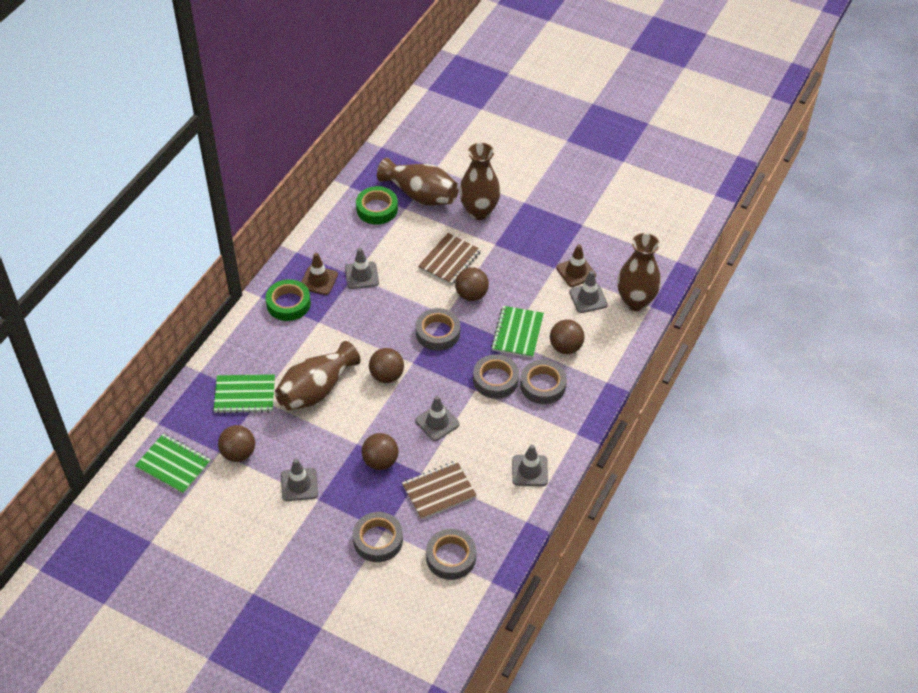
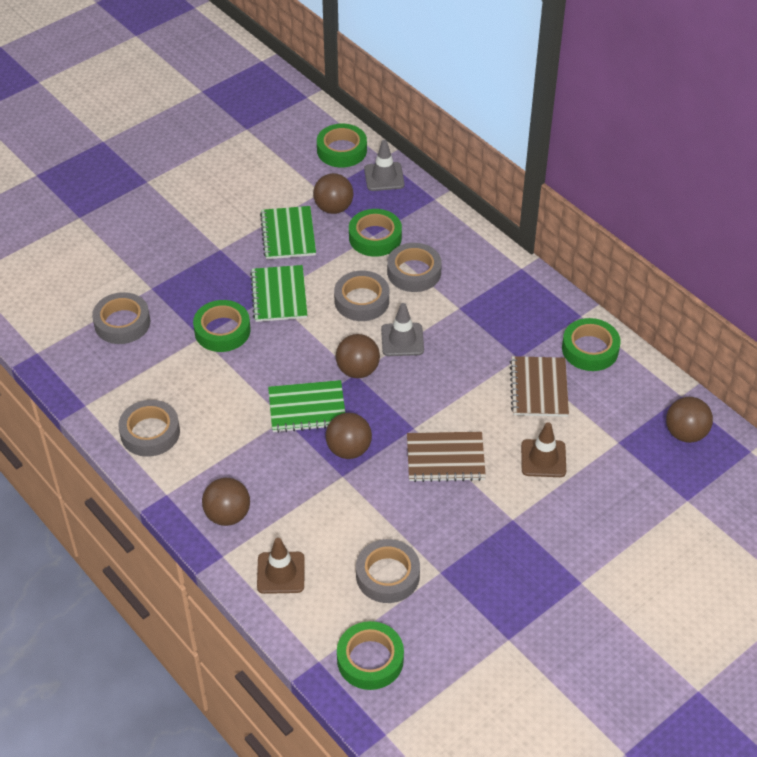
brown vase: [275,341,361,411] [377,158,459,206] [459,143,501,220] [617,233,661,311] = 4 -> none = 0
green tape: [266,279,311,321] [356,186,398,224] = 2 -> [193,300,251,352] [317,124,367,167] [337,621,404,690] [349,209,402,257] [562,318,620,371] = 5
grey traffic cone: [281,459,318,501] [345,248,379,289] [415,396,460,441] [512,444,548,486] [569,271,608,313] = 5 -> [364,140,405,191] [381,303,424,356] = 2

